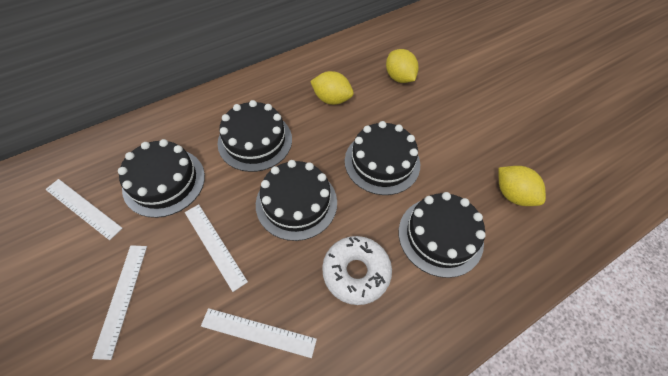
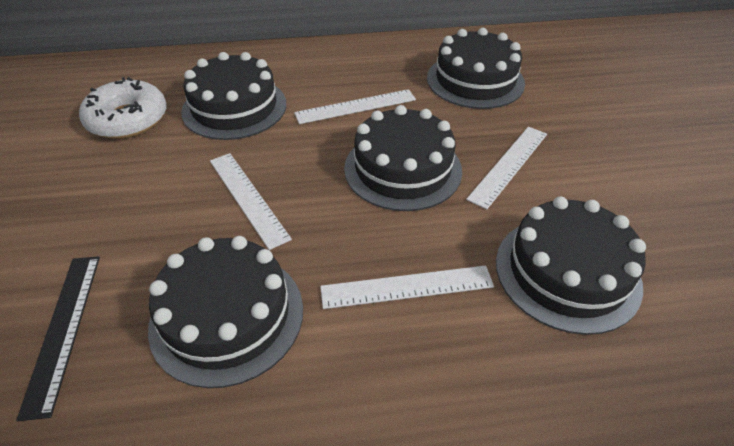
black ruler: none = 0 -> [16,256,100,421] = 1
yellow lemon: [310,71,354,105] [386,49,419,83] [498,166,546,206] = 3 -> none = 0

